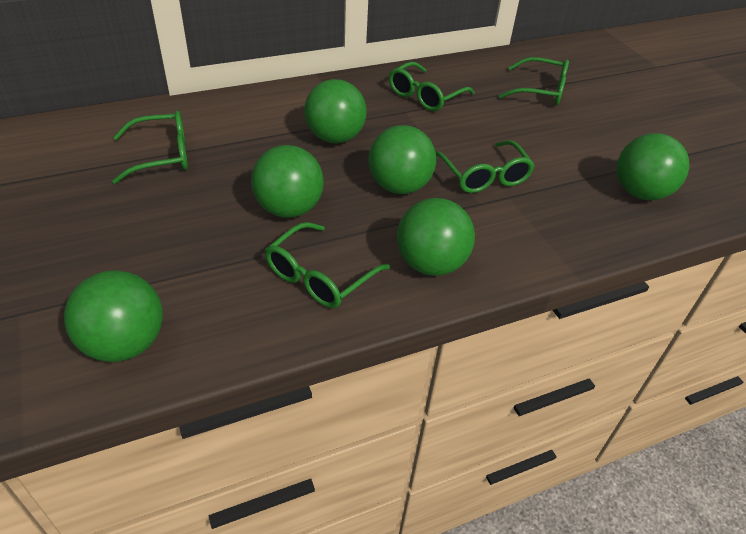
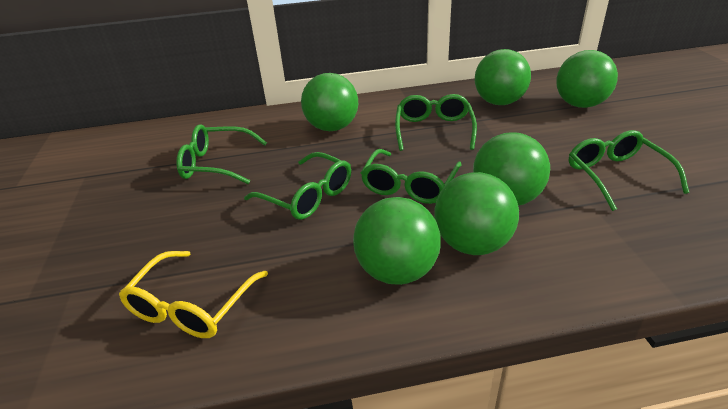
yellow glasses: none = 0 -> [119,251,268,338] = 1

